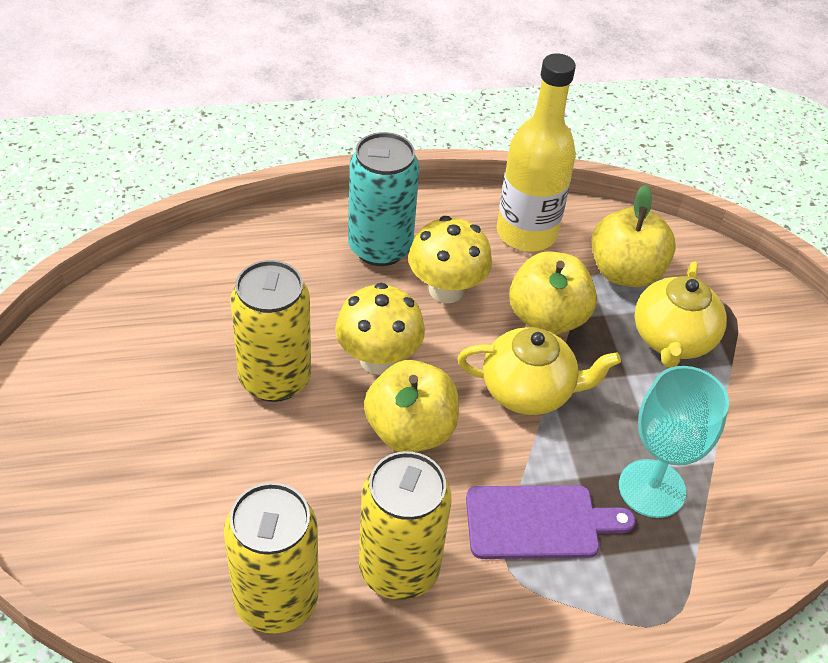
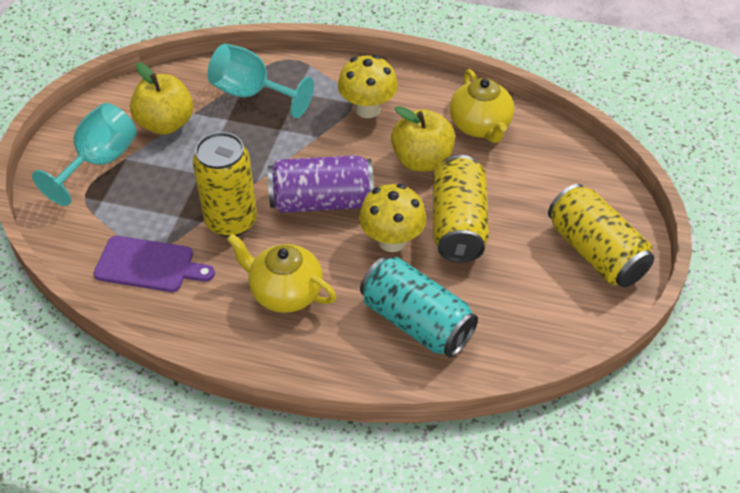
purple can: none = 0 -> [268,155,374,213] = 1
turquoise goblet: [619,366,729,518] = 1 -> [32,103,137,206] [207,44,314,118] = 2
yellow apple: [364,360,459,452] [509,251,597,335] [591,185,676,287] = 3 -> [130,62,193,135] [391,106,455,171] = 2
yellow bottle: [497,53,576,251] = 1 -> none = 0

